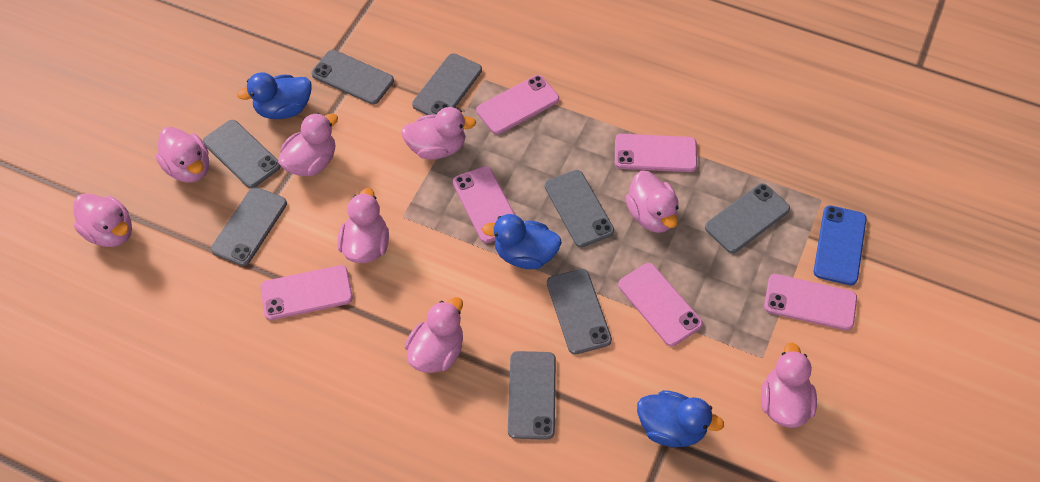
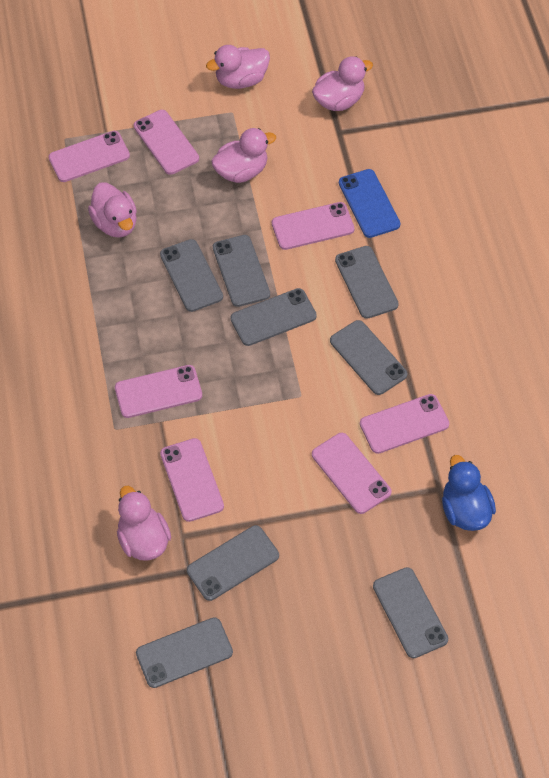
blue duck: [237,72,312,119] [482,214,562,269] [637,390,724,447] = 3 -> [442,455,496,531] = 1
pink duck: [73,193,132,247] [156,127,209,183] [278,113,338,176] [338,188,389,263] [401,107,476,160] [405,297,463,373] [626,170,679,233] [761,343,817,428] = 8 -> [88,183,137,238] [117,486,171,560] [206,45,270,89] [211,128,276,183] [312,56,373,111] = 5
pink phone: [260,265,353,320] [453,166,515,243] [476,75,559,134] [615,134,697,172] [618,263,703,346] [764,274,857,331] = 6 -> [48,131,130,182] [115,365,202,418] [134,110,199,175] [160,438,224,522] [272,202,355,250] [312,433,391,514] [360,394,449,454] = 7

